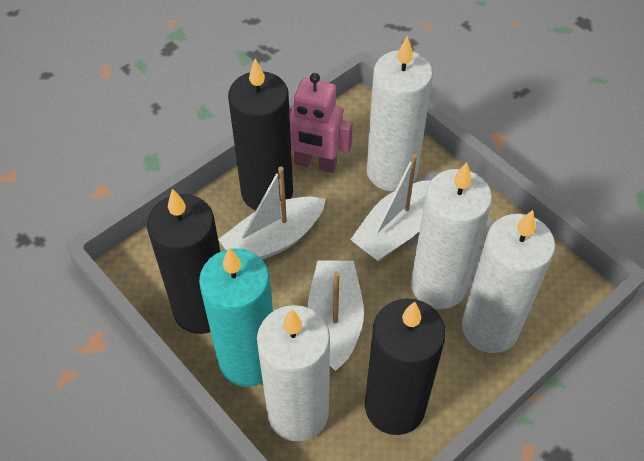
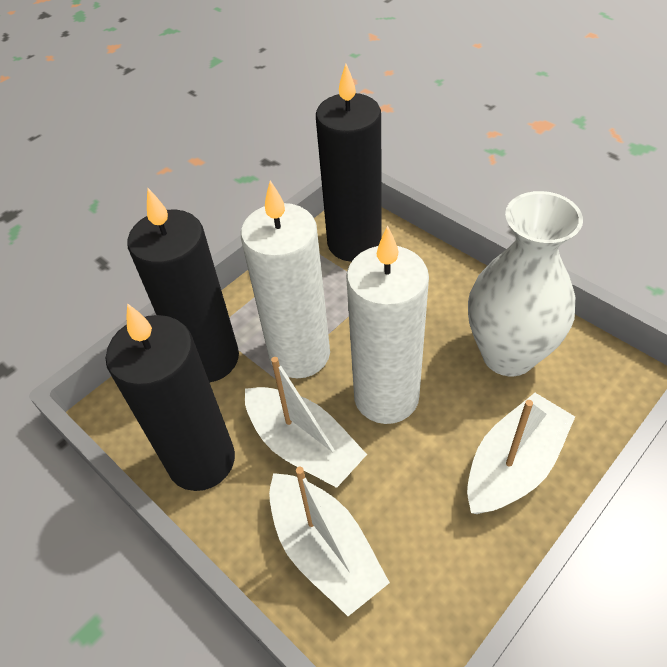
pink robot: [289,73,353,173] = 1 -> none = 0
turquoise candle: [199,248,273,387] = 1 -> none = 0
white candle: [257,305,330,442] [367,36,433,191] [411,162,492,309] [462,210,555,353] = 4 -> [241,180,330,378] [346,226,429,424] = 2
white vase: none = 0 -> [468,191,583,376] = 1

